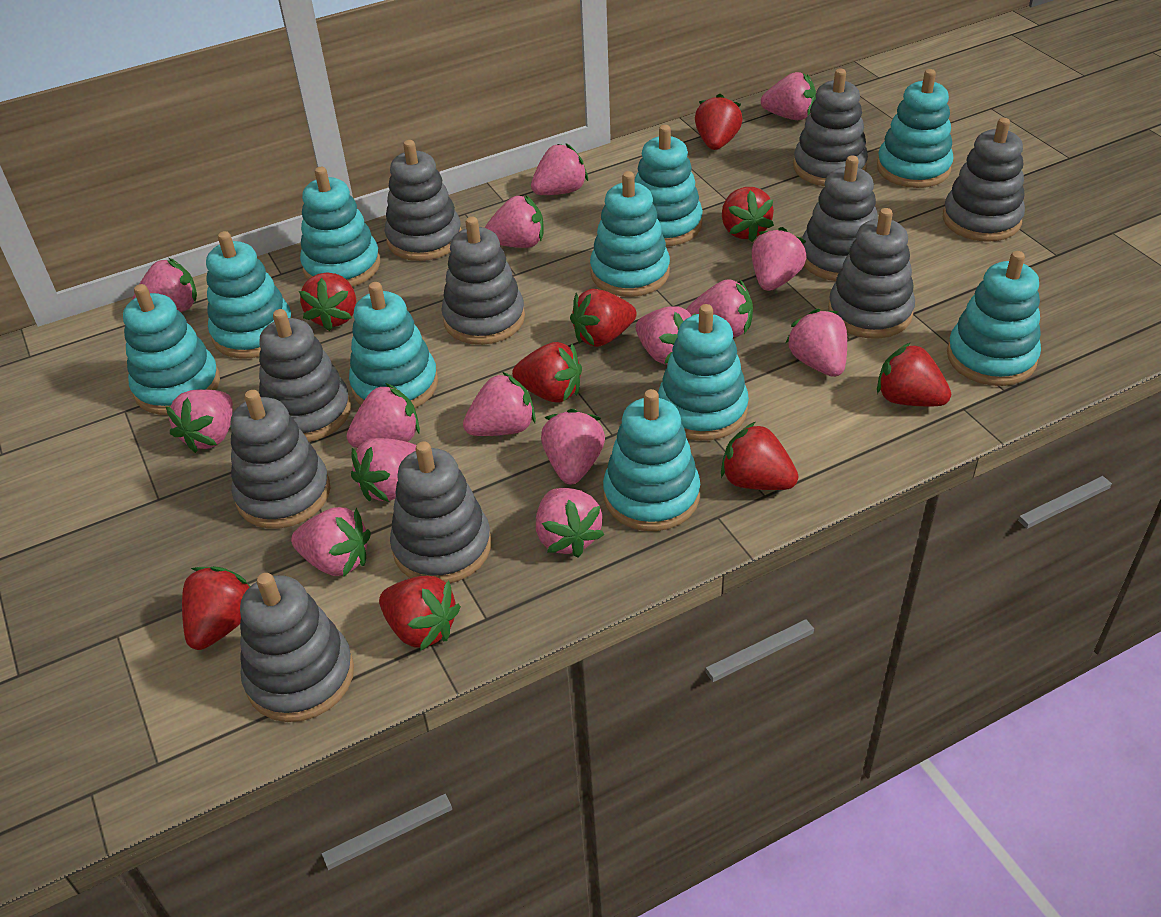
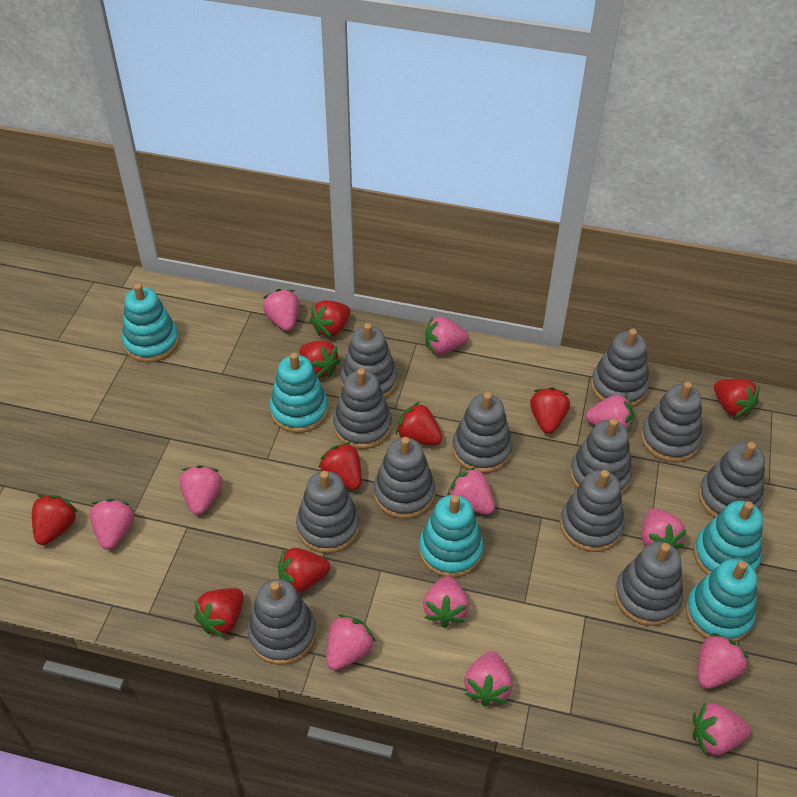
grey stacking toy: [230,390,330,529] [240,573,354,722] [259,309,351,442] [385,140,462,261] [390,441,491,583] [442,217,525,345] [793,69,868,186] [802,155,878,281] [828,208,915,339] [943,118,1025,242] = 10 -> [248,579,316,665] [296,471,360,553] [333,368,392,449] [341,323,397,398] [374,437,435,519] [452,392,512,473] [560,470,625,552] [570,418,632,495] [591,328,650,407] [614,541,683,626] [641,382,702,462] [698,442,765,518] = 12
pink strawberry: [132,258,197,312] [166,389,233,453] [291,507,371,577] [347,383,420,448] [351,438,417,502] [463,372,536,436] [485,195,544,248] [531,143,588,195] [536,488,604,557] [541,409,605,484] [636,306,696,365] [686,279,753,337] [752,227,807,291] [761,72,816,120] [786,309,847,377] = 15 -> [90,499,134,550] [180,465,222,515] [263,289,299,331] [326,614,376,670] [423,576,469,628] [425,316,469,354] [447,467,495,514] [464,651,512,707] [585,394,634,433] [642,508,686,549] [693,703,751,755] [698,633,749,689] = 12
turquoise stacking toy: [123,284,220,415] [206,231,293,359] [300,167,380,287] [349,282,438,408] [590,171,670,297] [603,389,700,531] [635,125,703,246] [658,304,749,441] [877,69,953,188] [947,251,1041,386] = 10 -> [122,283,179,363] [270,352,328,433] [419,495,483,578] [685,559,757,642] [694,501,763,575] = 5

